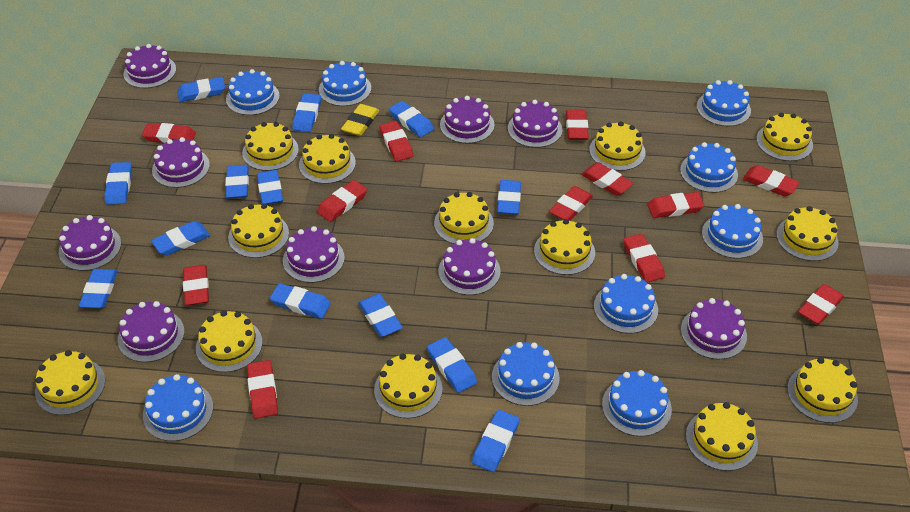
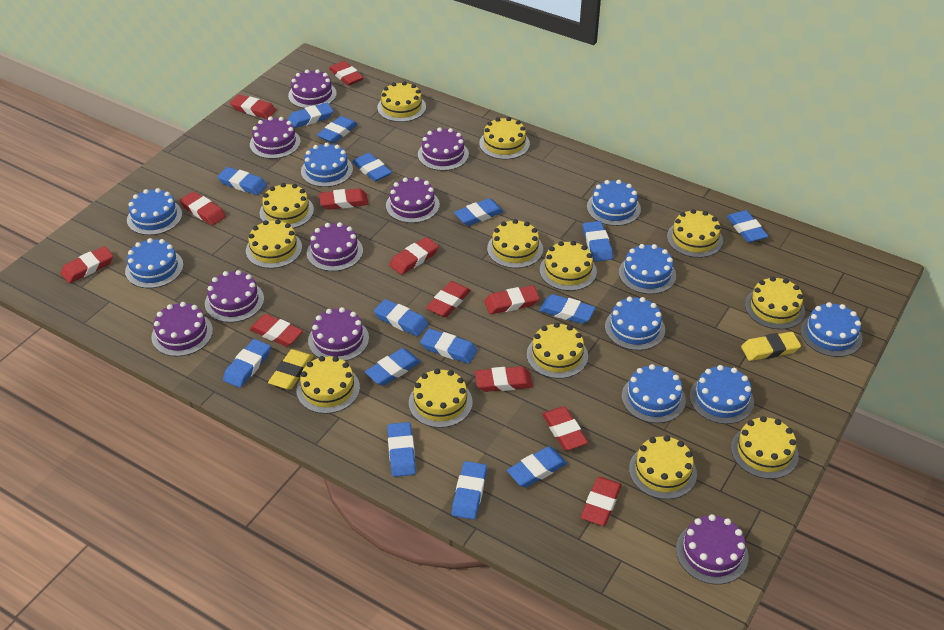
blue eraser: [79,269,118,308] [104,162,132,205] [151,221,210,256] [177,77,225,102] [225,165,249,199] [257,170,283,205] [270,283,331,319] [292,93,321,132] [358,294,403,337] [389,101,434,138] [427,337,477,393] [472,410,520,472] [497,180,521,215] = 13 -> [218,167,267,195] [223,339,271,388] [288,103,333,128] [317,116,358,143] [352,153,392,182] [365,348,421,386] [374,299,429,337] [387,422,416,477] [420,329,478,364] [452,461,487,520] [454,198,504,226] [507,446,567,487] [539,294,596,324] [583,221,613,262] [726,210,768,243] = 15
yellow eraser: [341,104,379,136] = 1 -> [268,349,313,390] [741,332,801,361] = 2

